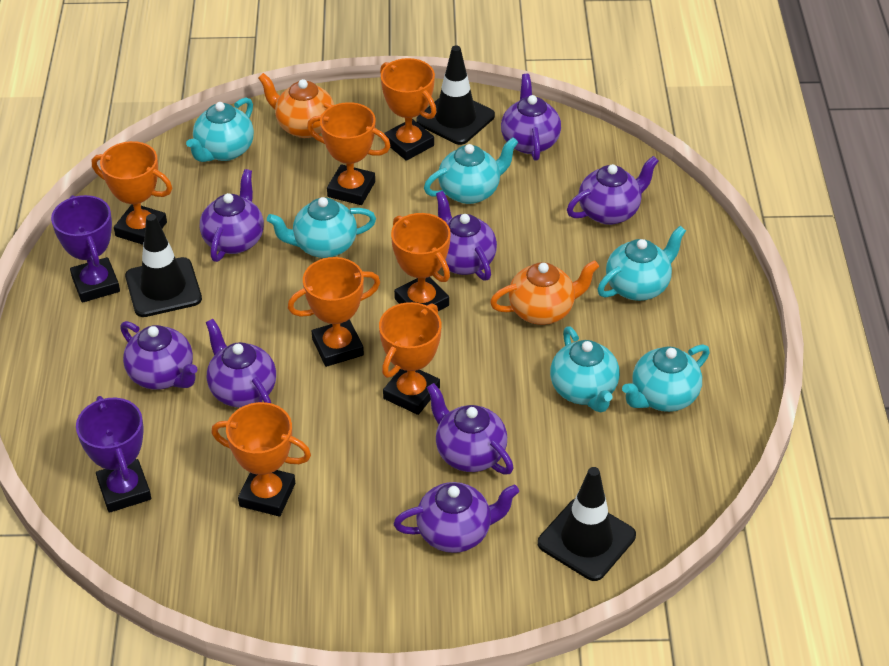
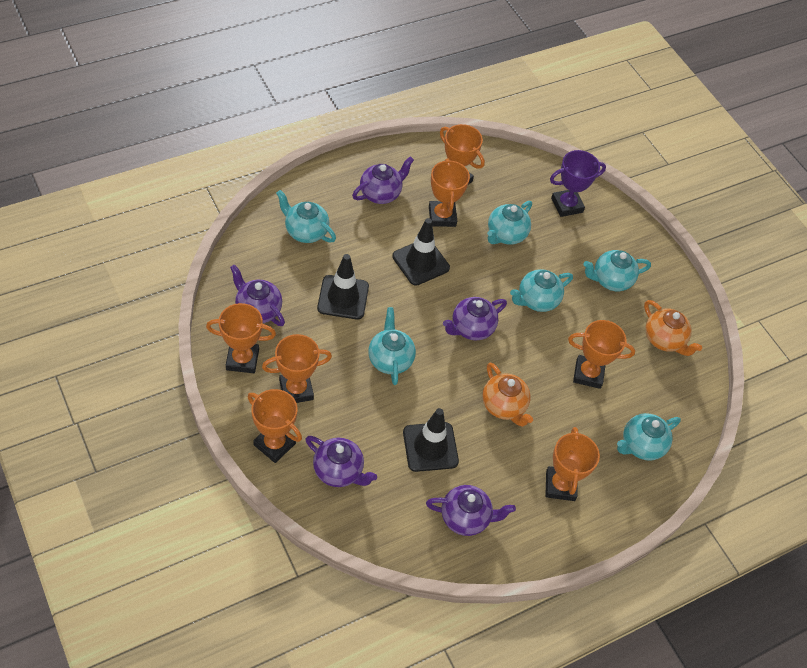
purple teapot: [120,321,198,390] [200,169,264,262] [206,319,276,407] [393,482,519,553] [427,383,514,474] [436,191,497,281] [501,74,561,161] [567,156,659,225] = 8 -> [230,264,285,326] [305,436,377,487] [352,156,414,204] [426,485,516,536] [443,297,507,340] = 5
purple trophy: [51,195,120,303] [76,396,151,513] = 2 -> [550,150,606,217] = 1

